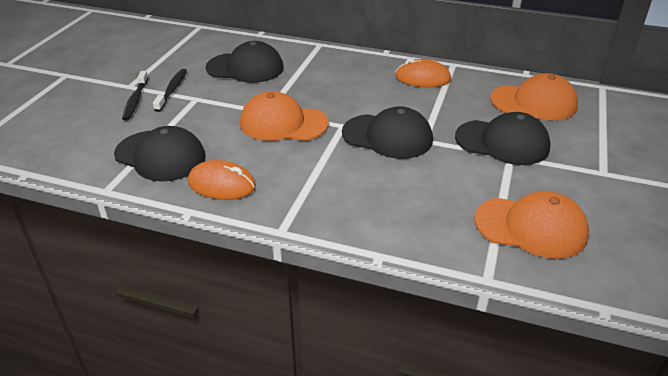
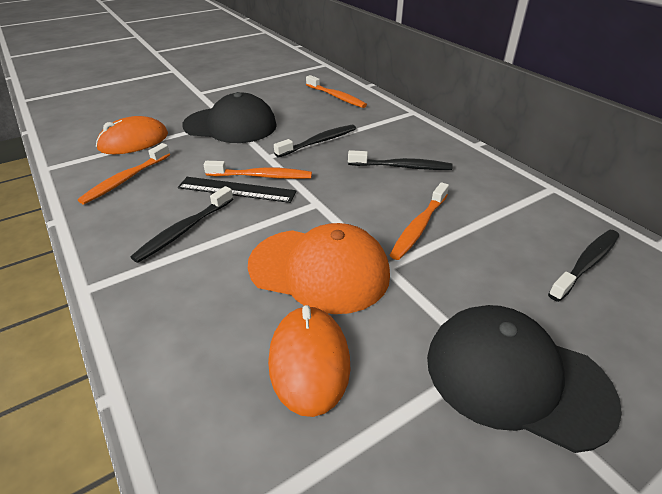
black cap: [114,126,205,182] [206,41,284,83] [342,106,433,159] [455,112,551,165] = 4 -> [182,92,277,143] [427,305,622,453] = 2
black ruler: none = 0 -> [178,177,296,203] = 1
black toothbrush: [122,71,148,120] [153,69,187,112] = 2 -> [131,186,233,263] [274,125,356,158] [348,150,453,170] [548,230,619,302] = 4
orange cap: [240,91,329,141] [474,191,589,259] [490,73,578,120] = 3 -> [248,223,390,314] = 1
orange toothbrush: none = 0 -> [78,143,170,204] [204,161,312,179] [306,75,367,108] [390,182,449,260] = 4

